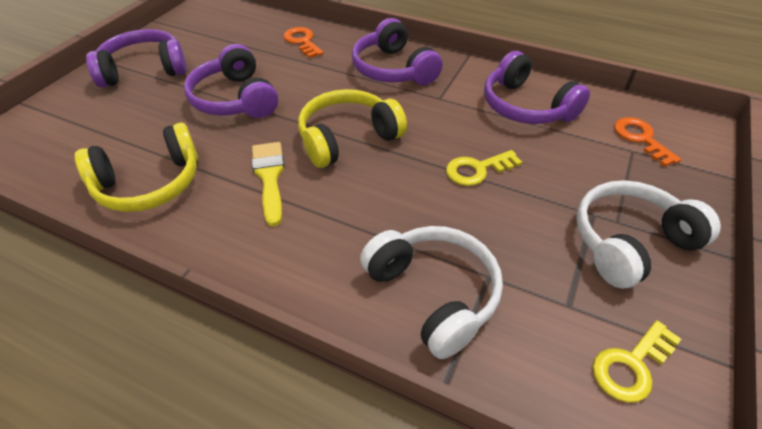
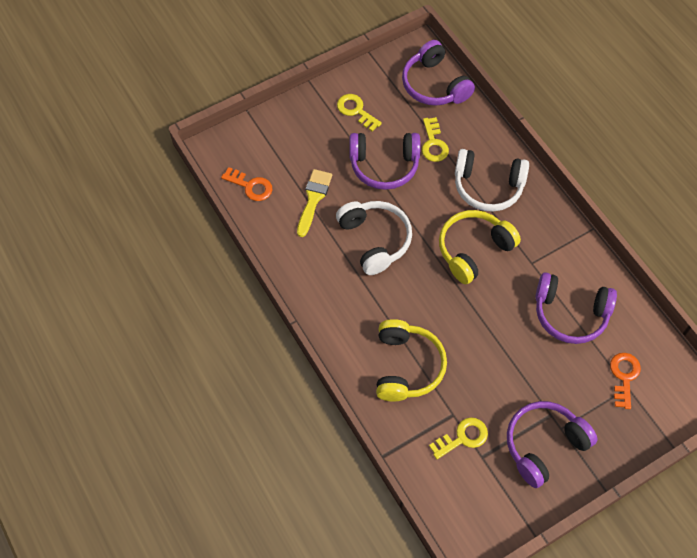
yellow key: [446,150,522,186] [592,320,681,403] = 2 -> [337,94,382,131] [422,117,449,162] [429,417,488,459] = 3

